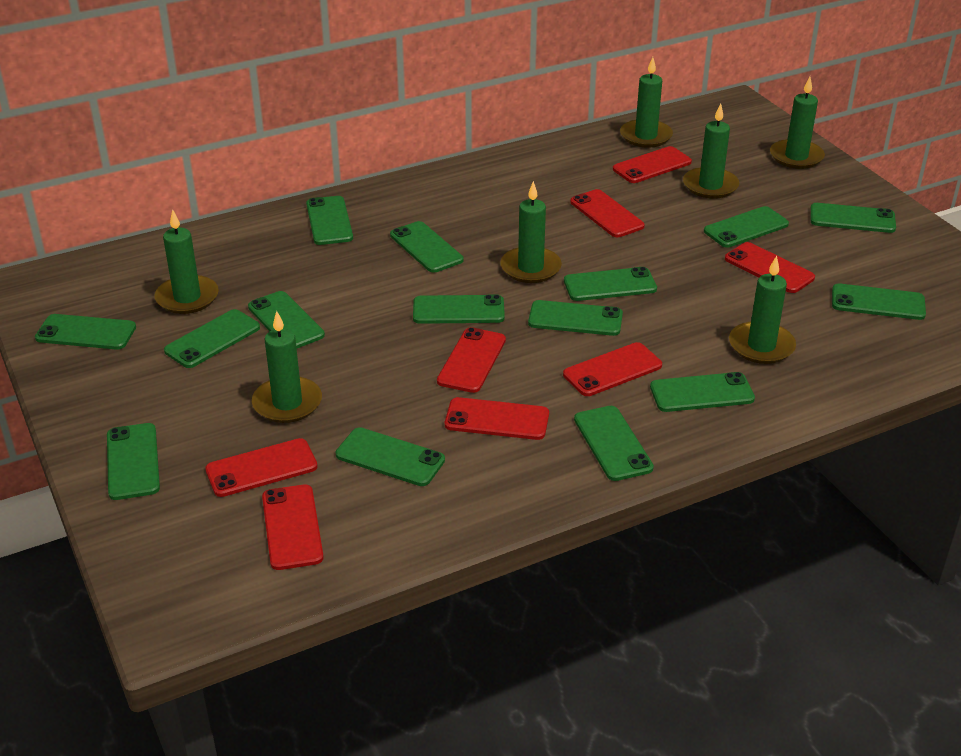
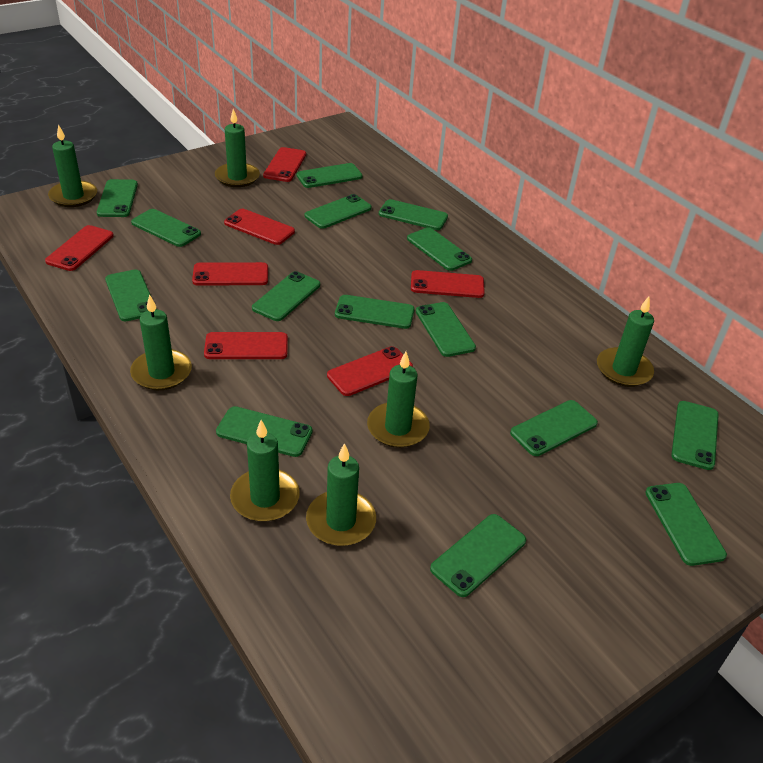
red phone: [205,438,318,497] [262,484,324,570] [437,327,506,393] [445,397,549,440] [563,342,662,396] [570,189,645,237] [613,146,692,183] [725,242,815,293] = 8 -> [45,225,114,271] [192,262,268,286] [204,332,288,359] [224,209,295,245] [263,147,306,182] [327,346,413,396] [411,270,485,298] = 7

